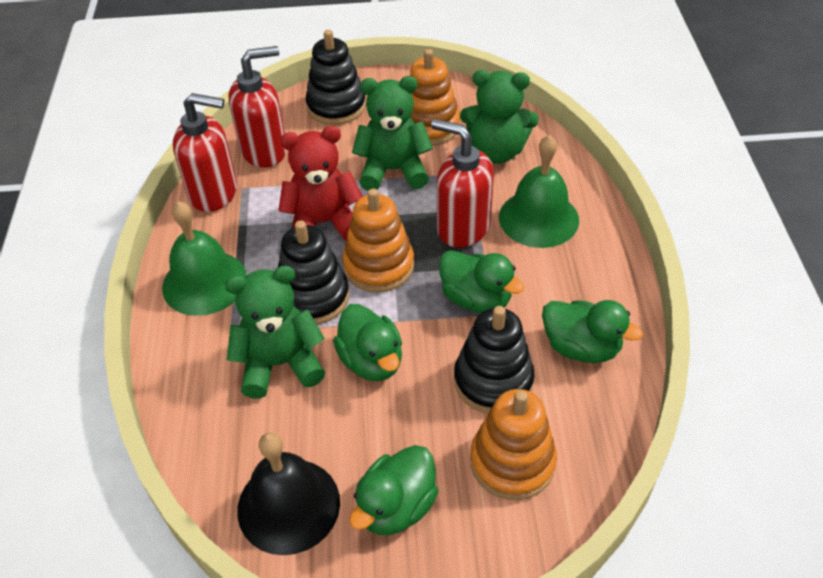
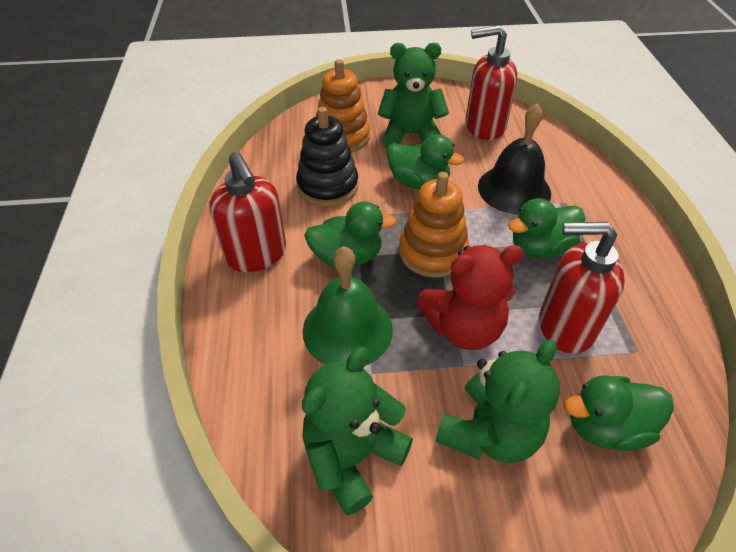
black stacking toy: [278,220,349,325] [305,30,366,125] [454,306,535,413] = 3 -> [296,107,358,206] = 1
green bell: [162,201,247,316] [499,135,579,248] = 2 -> [303,246,393,366] = 1
orange stacking toy: [342,189,414,293] [410,49,460,146] [470,389,557,500] = 3 -> [316,59,370,153] [399,172,469,277] = 2

